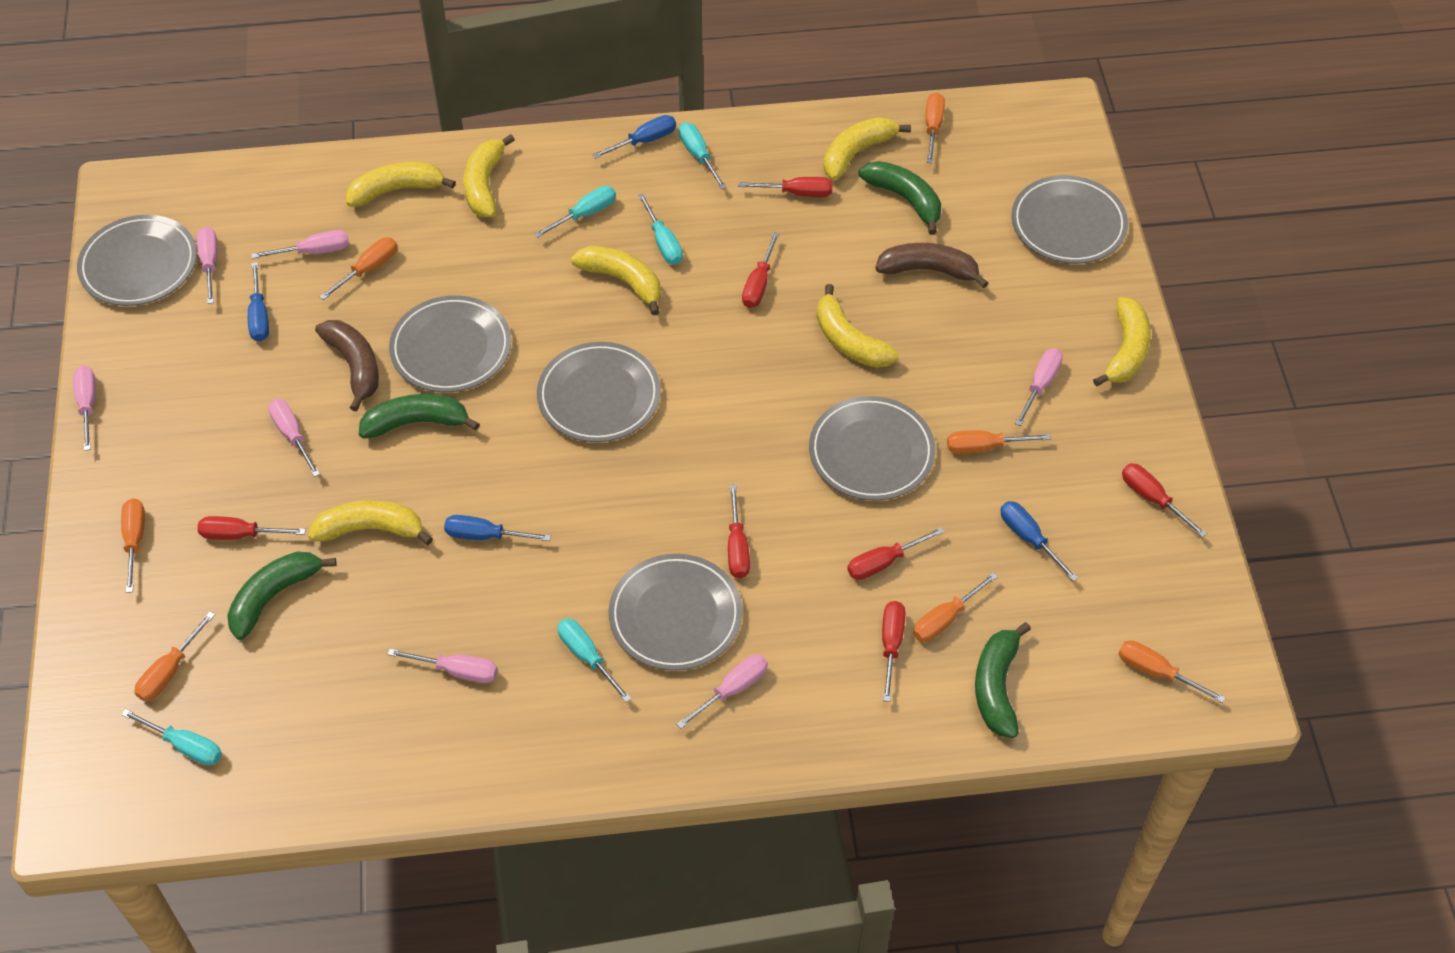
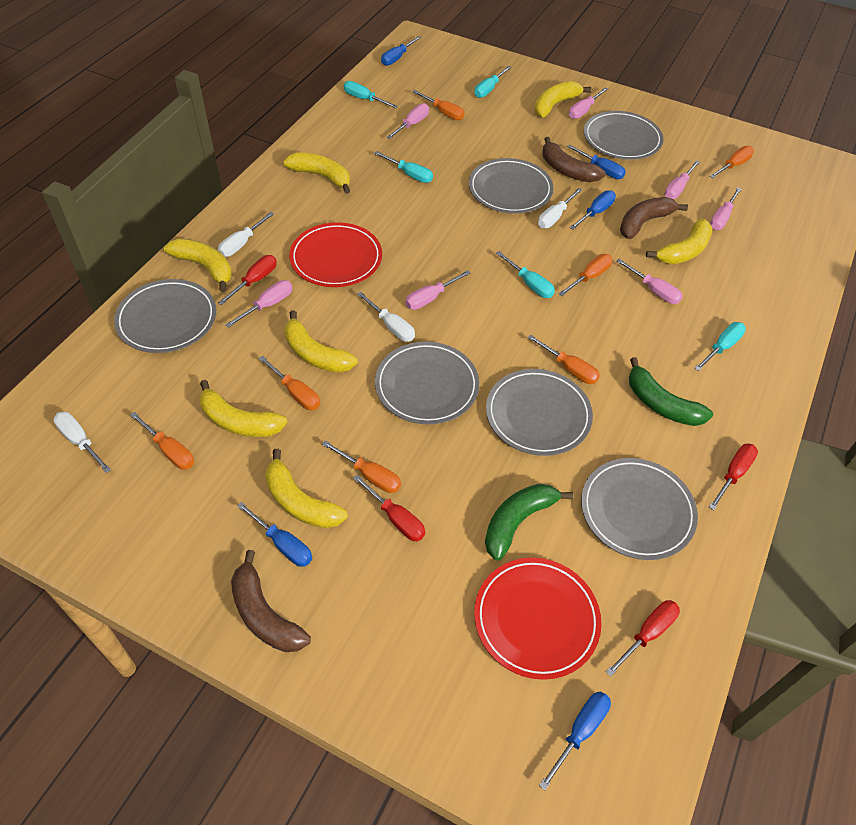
blue screwdriver: [248,262,269,342] [444,515,551,541] [592,115,676,159] [1001,501,1078,581] = 4 -> [237,502,312,567] [381,36,421,66] [539,691,611,790] [567,144,626,179] [569,190,616,230] = 5
brown banana: [315,320,379,412] [875,243,988,288] = 2 -> [231,550,311,652] [542,137,606,182] [620,197,688,239] = 3
green banana: [227,551,337,640] [359,394,480,439] [859,161,941,235] [975,622,1031,738] = 4 -> [485,484,573,560] [629,357,713,426] = 2
red plate: none = 0 -> [289,222,382,287] [474,558,602,680] = 2
red screwdriver: [198,516,306,540] [728,485,750,578] [738,177,832,197] [742,232,780,308] [847,527,945,580] [882,601,905,702] [1122,464,1207,538] = 7 -> [218,255,277,305] [353,474,425,541] [606,600,680,677] [709,444,758,510] = 4
white screwdriver: none = 0 -> [53,412,111,473] [218,212,274,257] [357,291,415,342] [538,188,582,228] = 4

